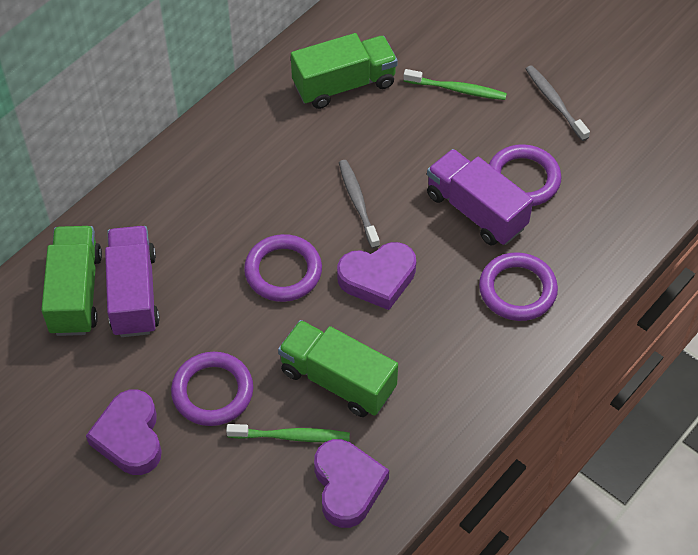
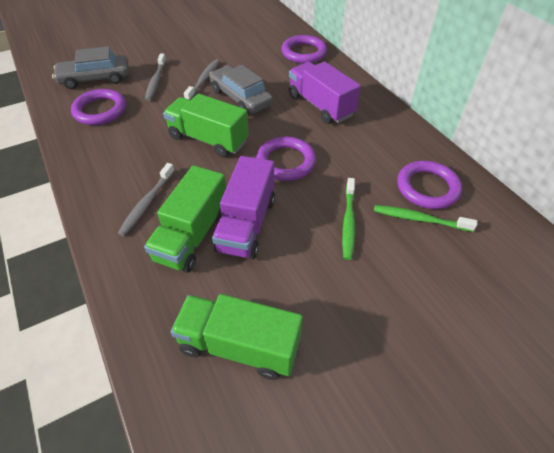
grey car: none = 0 -> [52,46,129,89] [209,65,273,114] = 2
grey toothbrush: [339,160,380,249] [526,65,590,141] = 2 -> [117,163,175,236] [145,54,166,101] [184,59,220,100] = 3
purple heart: [86,390,162,475] [314,439,389,528] [337,242,416,310] = 3 -> none = 0

